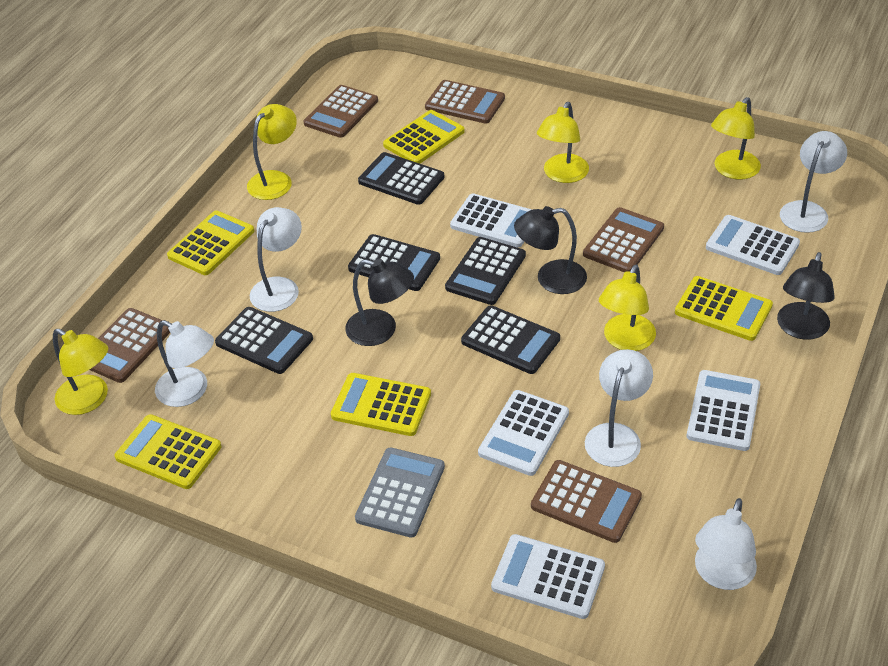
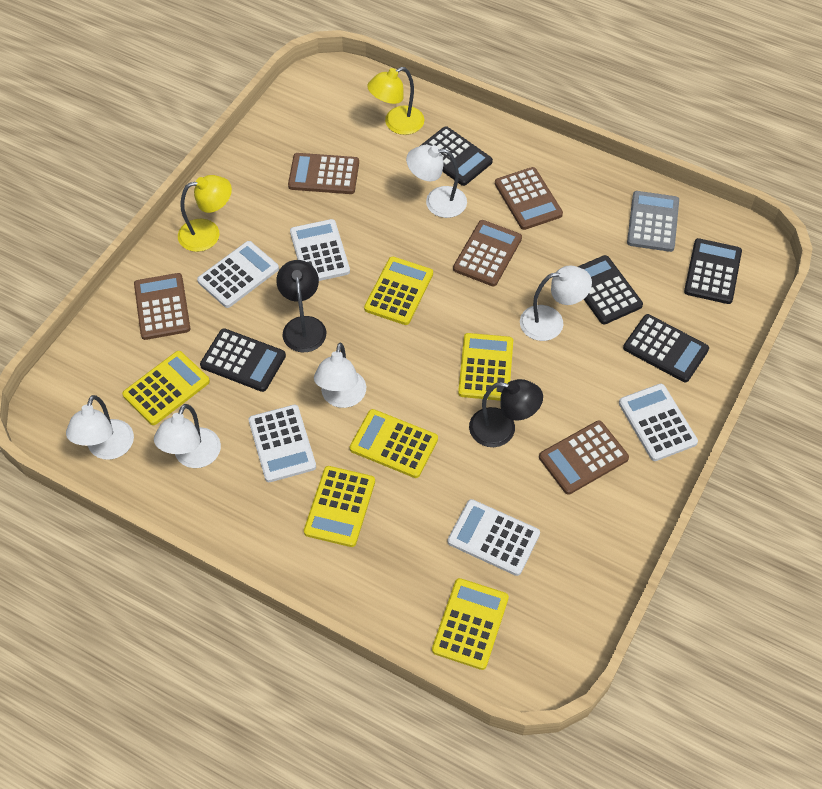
black lamp: [345,259,414,346] [514,206,587,294] [777,252,835,340] = 3 -> [276,260,326,352] [469,379,543,447] = 2
yellow calculator: [115,414,221,489] [167,210,254,275] [331,373,431,436] [383,110,465,164] [675,276,773,341] = 5 -> [122,351,210,425] [304,466,375,547] [350,409,438,478] [364,256,433,325] [432,578,509,670] [458,333,513,401] = 6
yellow lamp: [53,329,108,415] [247,104,297,200] [537,102,589,183] [599,265,656,351] [711,97,761,180] = 5 -> [178,175,232,252] [367,67,424,135] = 2

